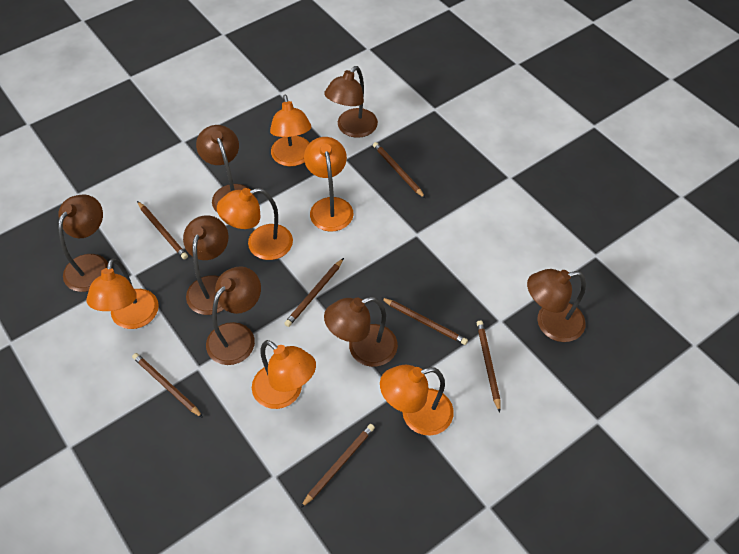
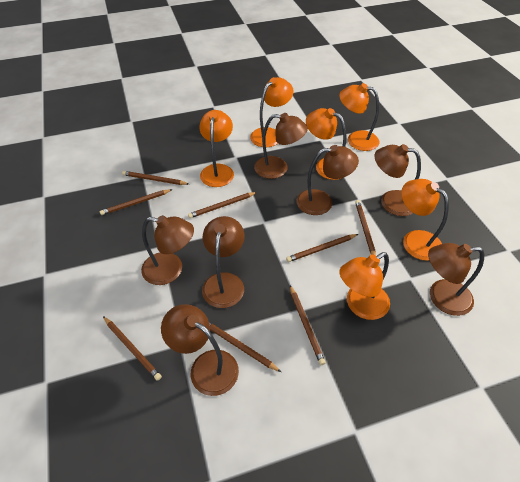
brown pencil: [132,353,203,418] [137,201,188,259] [284,258,344,327] [301,424,375,508] [373,142,425,198] [381,298,468,345] [477,320,500,413] = 7 -> [100,189,173,215] [103,316,162,381] [122,171,189,185] [188,192,257,218] [209,322,281,372] [286,234,358,262] [290,285,326,365] [355,200,376,256] = 8

